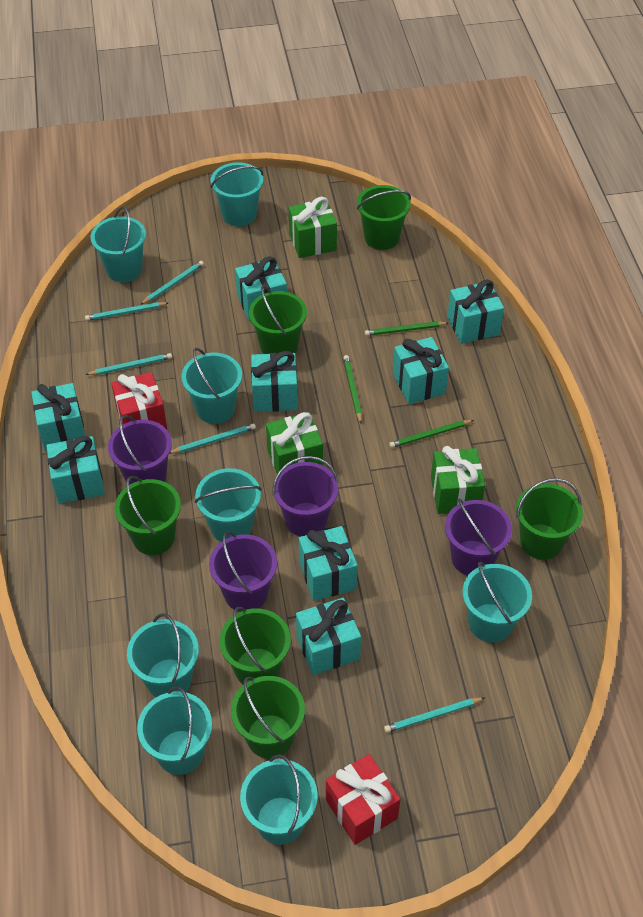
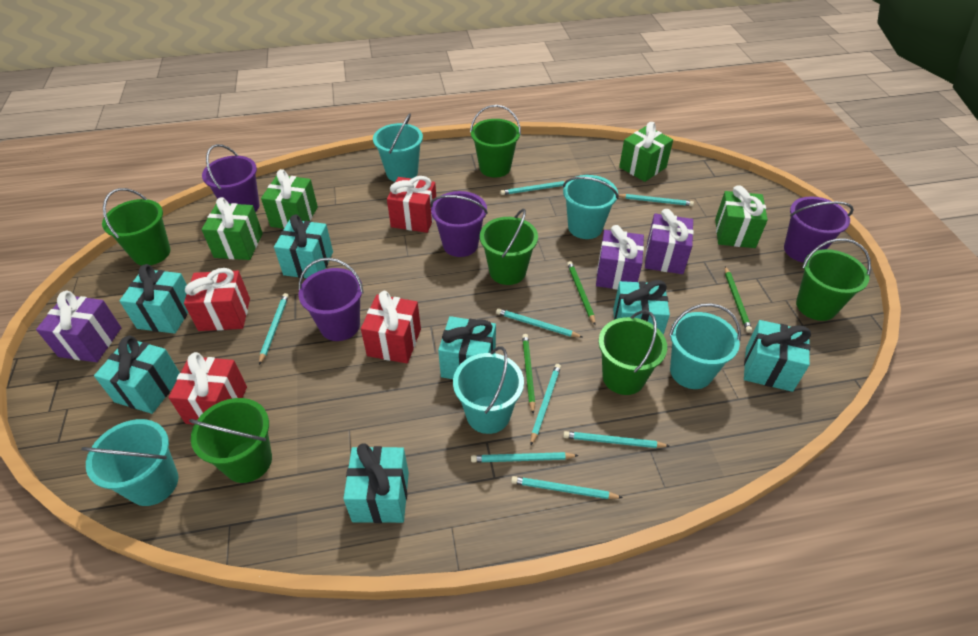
green gift: [266,412,323,474] [289,197,337,258] [431,446,485,514] = 3 -> [202,197,263,260] [261,169,318,229] [619,122,673,182] [715,186,768,248] = 4
purple gift: none = 0 -> [36,291,121,362] [596,225,644,290] [645,209,694,274] = 3
red gift: [111,372,167,429] [326,754,400,845] = 2 -> [168,352,247,425] [184,268,250,331] [361,291,421,363] [387,176,436,233] = 4
turquoise bucket: [91,206,146,283] [127,614,199,697] [137,686,212,775] [181,348,242,424] [195,468,262,542] [211,162,263,226] [240,755,318,845] [462,562,532,643] = 8 -> [81,419,179,506] [373,113,423,182] [453,346,524,434] [563,175,619,239] [669,303,741,389] = 5
turquoise gift: [31,383,85,451] [46,436,105,504] [235,256,287,321] [251,351,298,412] [296,598,361,675] [299,526,358,601] [393,337,449,404] [447,280,504,344] = 8 -> [94,335,180,414] [120,264,188,334] [274,214,333,278] [343,443,409,523] [438,316,496,379] [613,280,670,335] [744,320,811,392] = 7
turquoise pencil: [85,302,168,321] [85,353,172,375] [140,261,204,305] [169,424,256,454] [384,697,484,733] = 5 -> [259,293,289,365] [471,452,579,463] [496,308,583,338] [501,181,565,195] [511,476,623,499] [530,364,561,445] [563,431,669,448] [618,194,694,206] = 8

